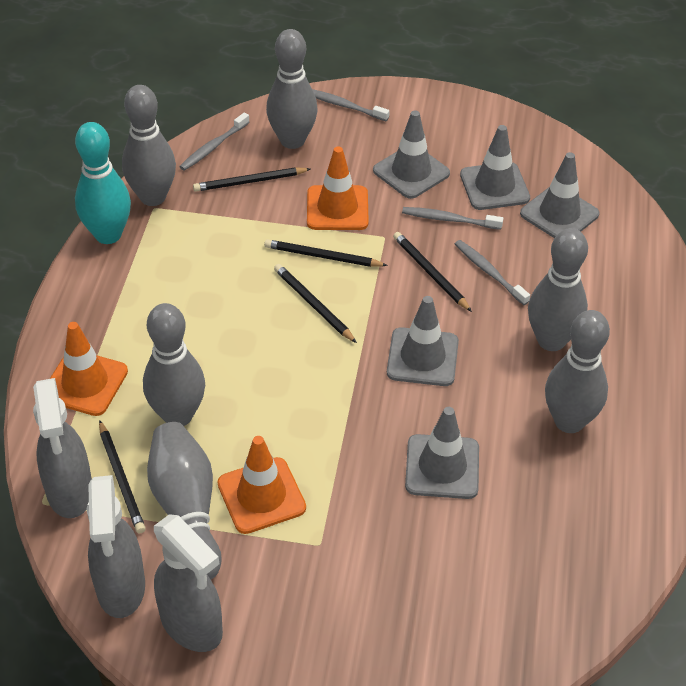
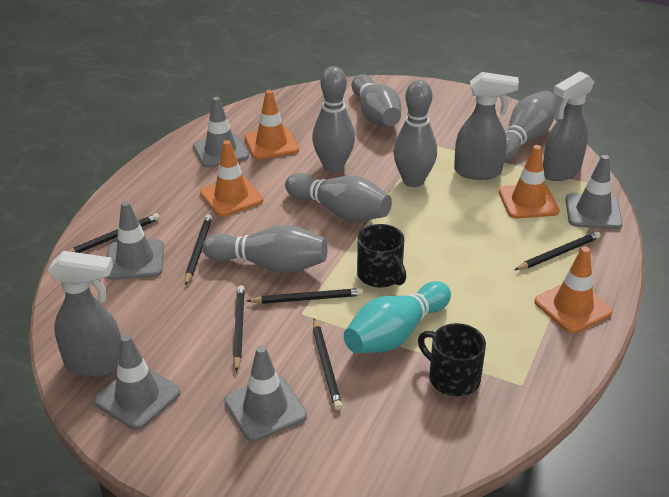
black mug: none = 0 -> [357,224,406,288] [418,323,486,396] = 2
black pencil: [99,420,146,534] [193,167,310,192] [264,239,388,267] [274,264,357,343] [393,232,472,312] = 5 -> [69,213,160,253] [185,214,212,286] [233,285,245,372] [247,288,363,304] [313,319,343,410] [515,232,601,270] = 6
grey toothbrush: [179,112,249,171] [312,89,390,121] [402,207,503,230] [455,240,530,305] = 4 -> none = 0
orange traffic cone: [50,322,128,416] [217,436,306,534] [307,147,369,230] = 3 -> [200,140,263,216] [245,90,299,160] [499,145,560,219] [534,246,613,333] = 4

